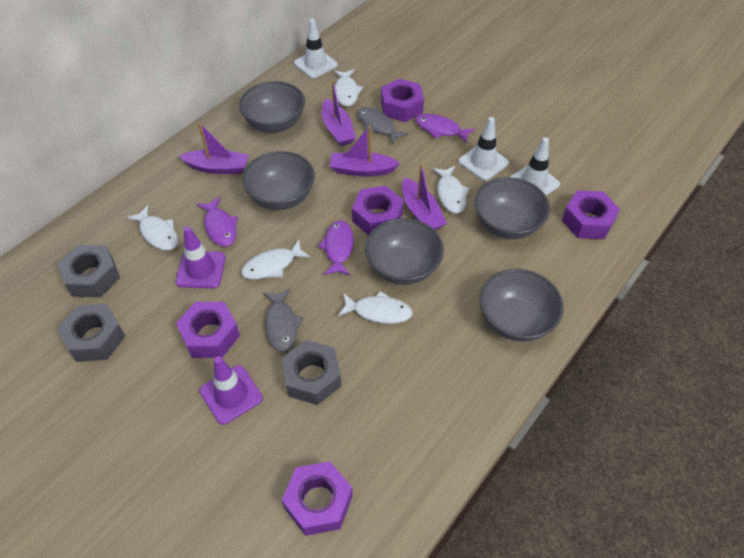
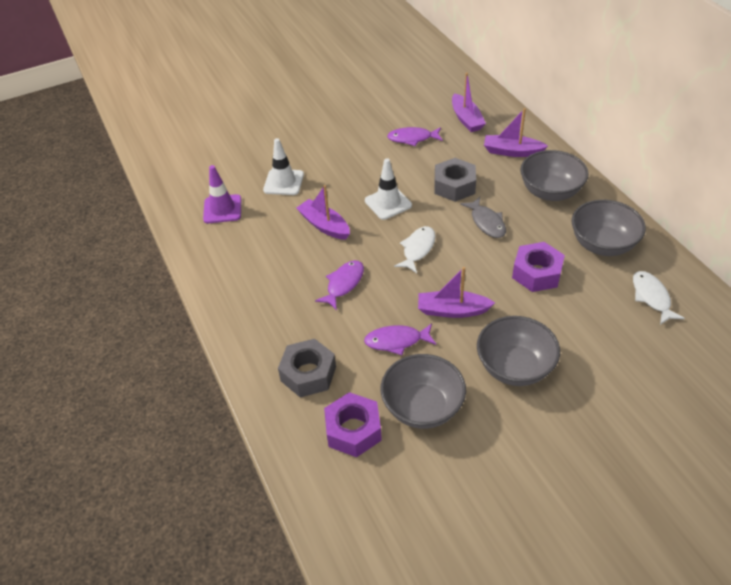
grey bowl: [239,81,305,133] [242,151,315,210] [365,218,444,285] [474,177,550,239] [479,269,564,342] = 5 -> [381,354,466,429] [477,316,560,386] [520,150,589,201] [572,200,646,256] = 4
grey fish: [263,289,303,352] [357,107,408,145] = 2 -> [460,197,506,238] = 1
grey nut: [57,304,125,362] [58,245,120,297] [282,340,341,405] = 3 -> [278,339,336,397] [435,158,476,202] = 2
purple nut: [176,302,240,358] [282,461,353,536] [352,186,404,235] [381,79,424,122] [562,190,620,239] = 5 -> [324,392,382,457] [512,242,565,292] = 2
purple traffic cone: [176,226,226,288] [200,356,263,425] = 2 -> [203,165,241,223] = 1
white fish: [126,205,178,250] [241,240,311,280] [334,69,363,107] [338,291,413,324] [432,166,470,213] = 5 -> [394,226,436,273] [633,271,685,325] = 2
white traffic cone: [294,19,338,79] [458,117,509,181] [510,137,560,196] = 3 -> [263,138,304,195] [365,158,412,220] = 2

